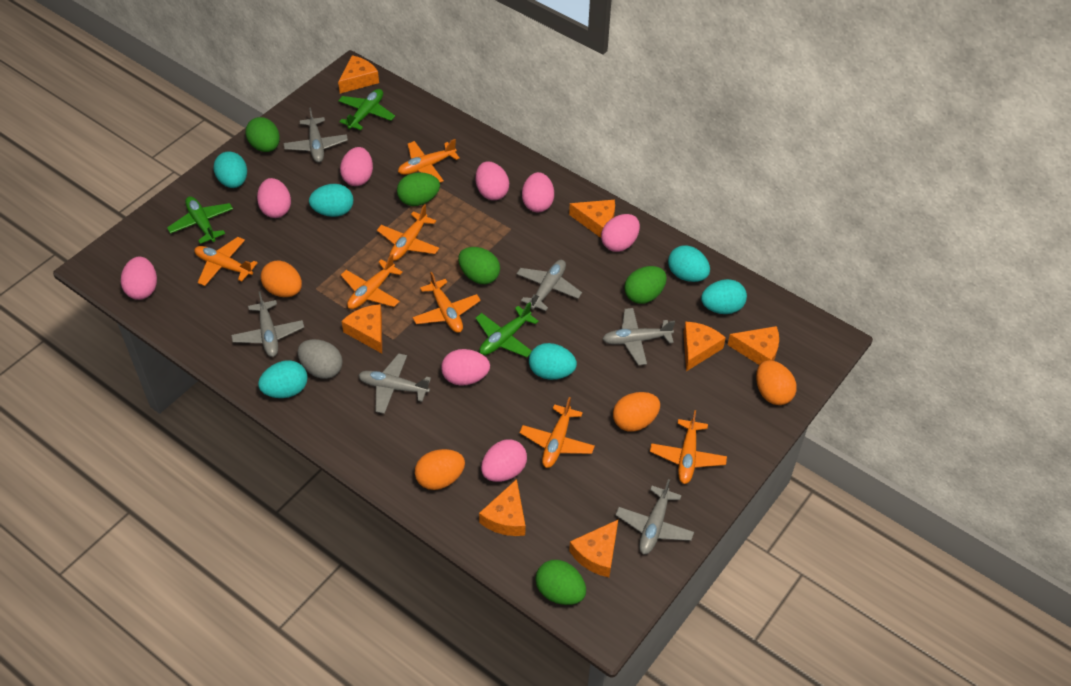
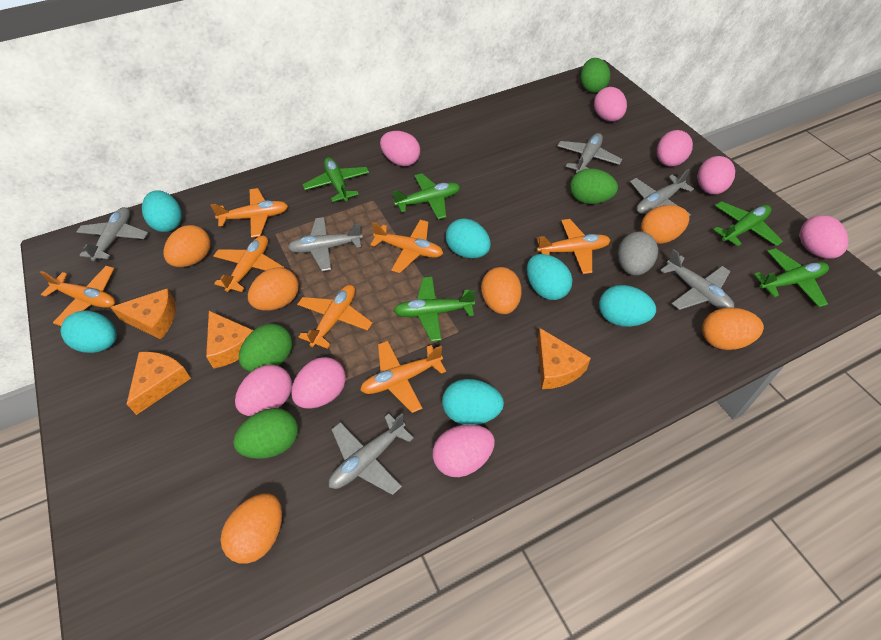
green egg: [245,117,280,152] [397,172,440,206] [458,247,500,284] [535,560,586,605] [624,266,667,304] = 5 -> [233,408,298,459] [239,324,292,372] [570,168,618,204] [580,58,610,93] = 4
green plane: [167,196,233,244] [338,89,395,130] [476,302,539,357] = 3 -> [302,157,369,202] [393,173,460,219] [394,277,476,342] [713,201,783,246] [754,248,829,307] = 5
orange cheese: [338,55,379,93] [341,304,382,353] [479,479,525,536] [569,200,615,238] [569,520,618,577] [683,321,726,371] [728,326,779,365] = 7 -> [111,289,176,340] [127,352,191,415] [206,311,253,369] [537,328,591,389] = 4
orange egg: [261,261,302,297] [415,449,465,490] [613,392,660,432] [756,360,797,405] = 4 -> [163,225,211,267] [220,493,282,564] [248,267,299,311] [481,267,522,314] [641,205,689,244] [702,307,764,350] = 6

